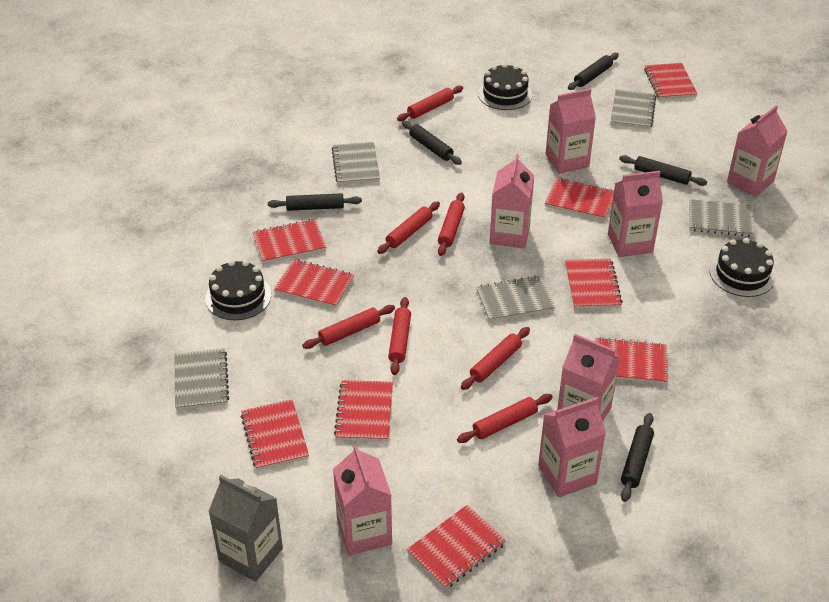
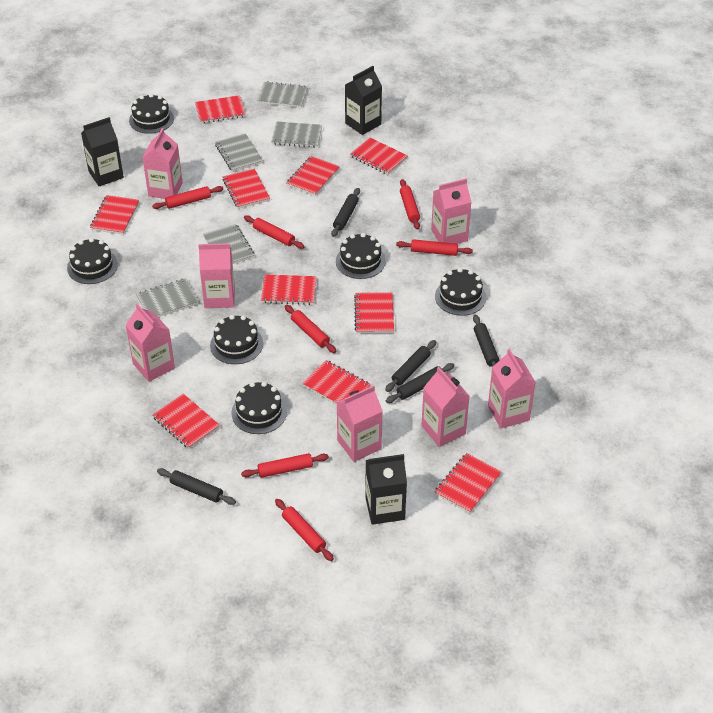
black cake: [205,260,271,320] [478,63,532,110] [710,238,775,297] = 3 -> [67,238,118,284] [129,94,174,134] [210,315,263,364] [231,382,287,434] [336,233,386,279] [435,268,486,316] = 6
black carton: none = 0 -> [81,117,124,186] [345,66,382,135] [365,454,407,525] = 3
grey carton: [208,475,283,582] = 1 -> none = 0
red notebook: [241,399,309,470] [253,219,326,264] [274,259,354,308] [334,380,393,441] [407,505,506,589] [545,178,614,220] [565,258,623,309] [595,337,667,384] [644,63,698,100] = 9 -> [90,195,139,235] [152,394,220,449] [195,95,246,123] [223,169,270,209] [261,274,317,305] [286,156,340,196] [302,360,371,405] [350,138,408,175] [354,292,394,333] [435,453,502,513] = 10

